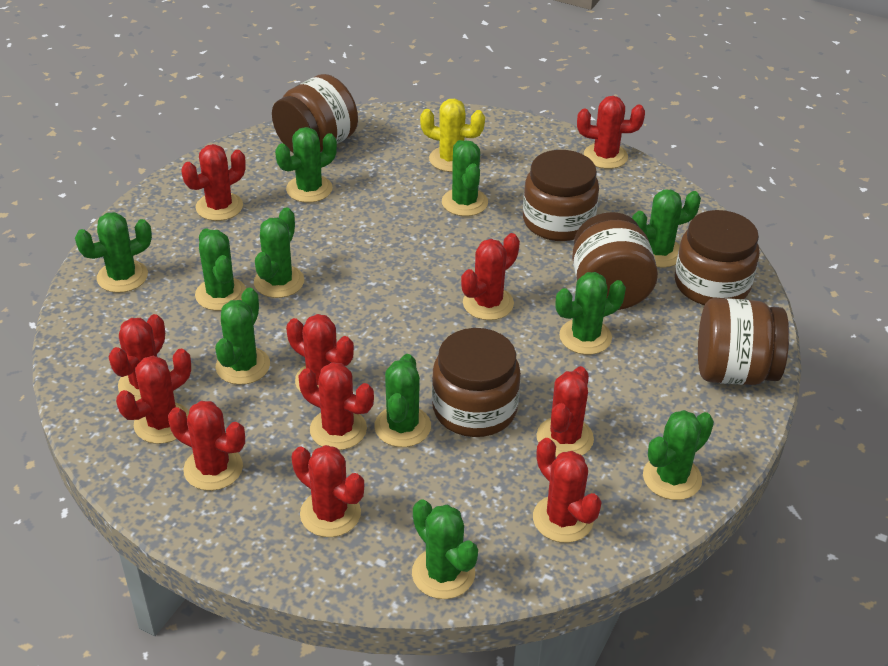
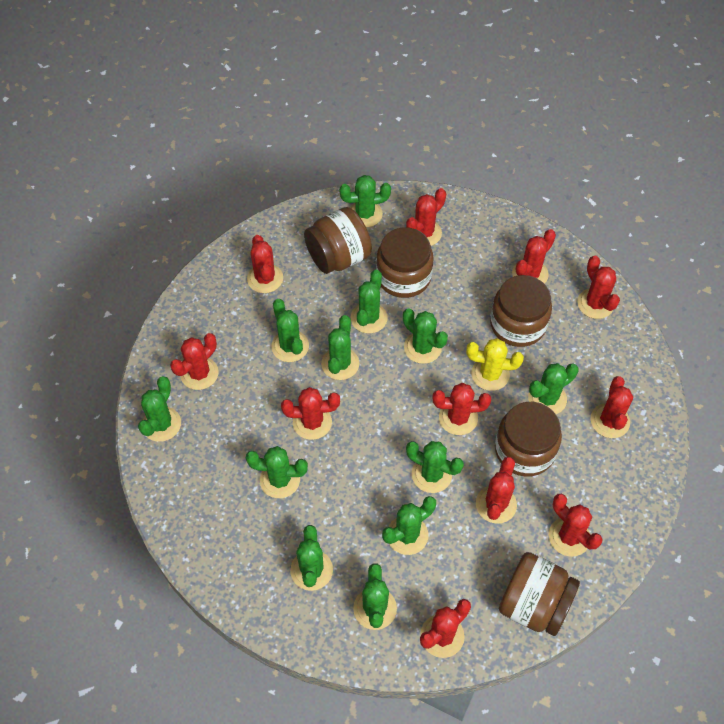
brown jar: [272,74,358,152] [432,328,521,437] [523,150,599,241] [572,212,658,310] [675,210,760,305] [698,298,789,385] = 6 -> [304,207,372,274] [376,227,434,298] [490,275,552,347] [495,402,562,477] [499,552,580,636] = 5
green cactus: [75,212,152,293] [195,228,246,311] [215,287,270,385] [254,207,304,298] [275,127,337,203] [374,354,431,447] [412,500,478,599] [442,140,488,216] [555,272,626,355] [632,189,701,268] [643,410,714,500] = 11 -> [138,376,181,442] [246,446,308,498] [271,299,309,362] [290,525,333,591] [321,315,359,380] [339,175,391,227] [351,270,388,334] [353,563,397,630] [382,496,436,555] [403,309,448,364] [406,441,464,493] [528,363,579,414] = 12

